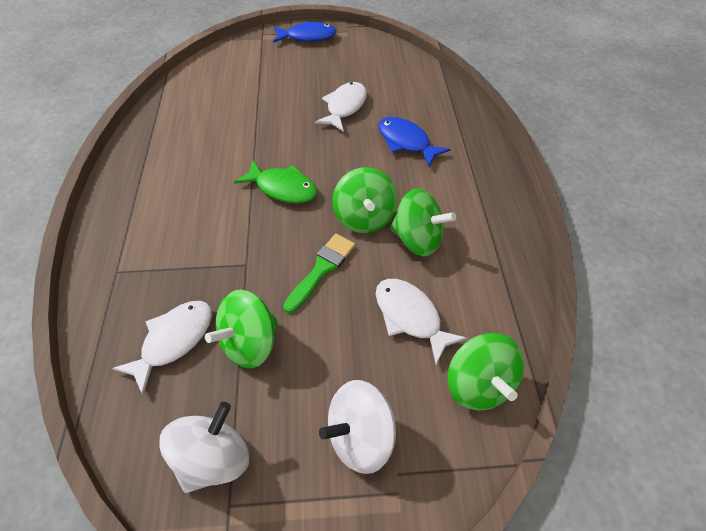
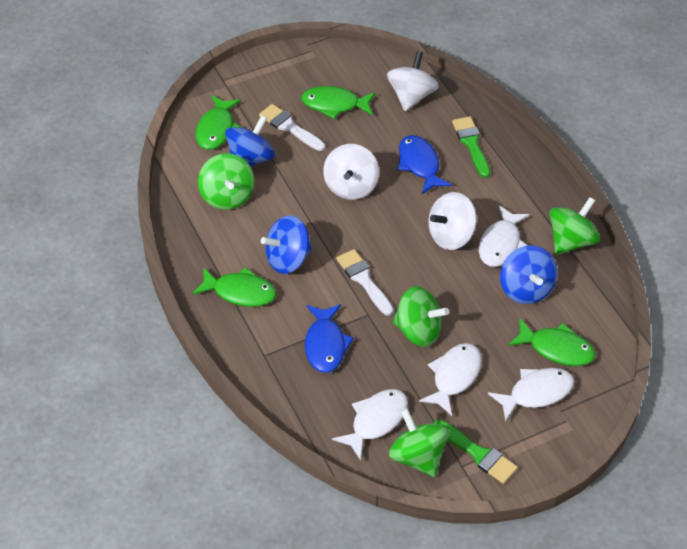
blue spinning top: none = 0 -> [225,115,275,167] [261,215,312,274] [500,245,557,304] = 3
green brush: [283,234,355,313] = 1 -> [434,420,518,484] [452,116,490,178] = 2
green fish: [234,160,318,203] = 1 -> [192,267,276,307] [196,95,241,150] [301,86,376,119] [508,319,595,366] = 4
white brush: none = 0 -> [259,104,325,151] [336,249,393,316] = 2
white fish: [112,301,212,395] [315,82,367,132] [376,279,467,365] = 3 -> [332,389,408,461] [419,343,482,416] [479,205,530,267] [488,368,574,422] = 4
white spinning top: [160,402,249,493] [319,380,396,474] = 2 -> [323,144,379,200] [387,51,439,111] [428,192,477,250] = 3

